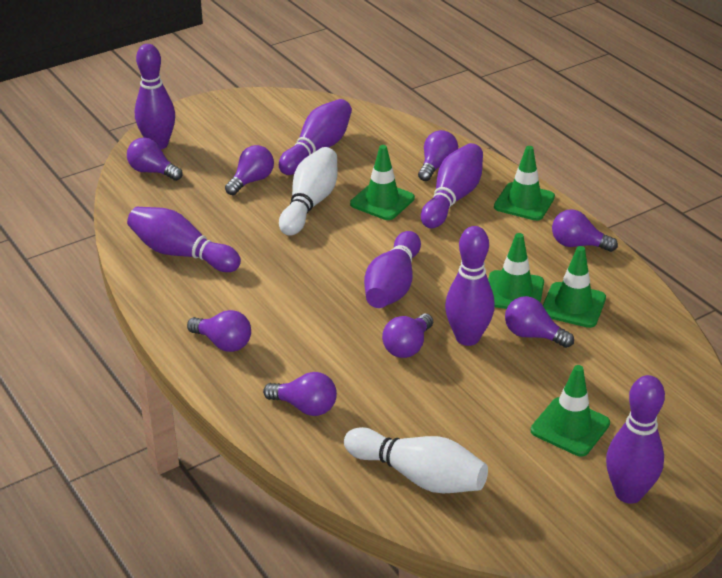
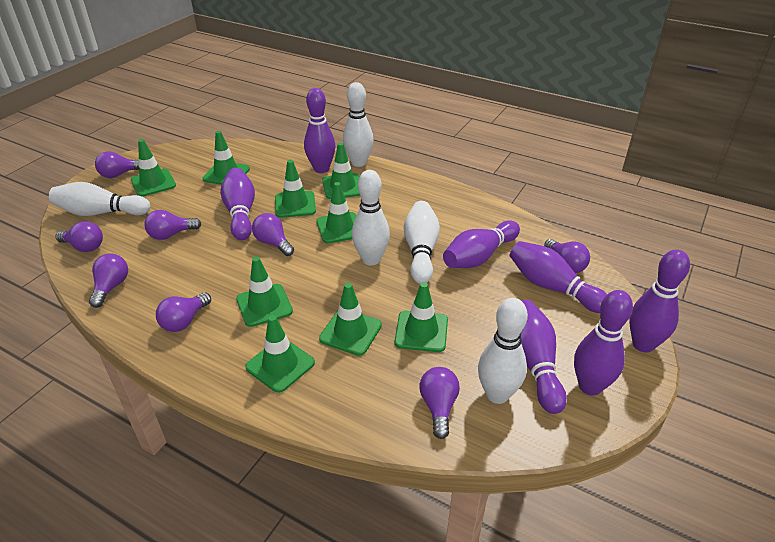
green traffic cone: [350,145,415,220] [488,233,544,309] [494,146,555,221] [531,365,610,456] [543,246,606,328] = 5 -> [131,139,176,197] [203,131,250,185] [236,257,293,327] [245,315,315,393] [275,160,316,218] [317,182,357,243] [319,283,382,356] [322,143,360,199] [395,282,448,352] = 9
white bowling pin: [279,147,338,236] [344,427,488,493] = 2 -> [49,182,150,216] [343,82,374,167] [352,170,390,265] [404,201,440,284] [478,298,528,404] = 5

